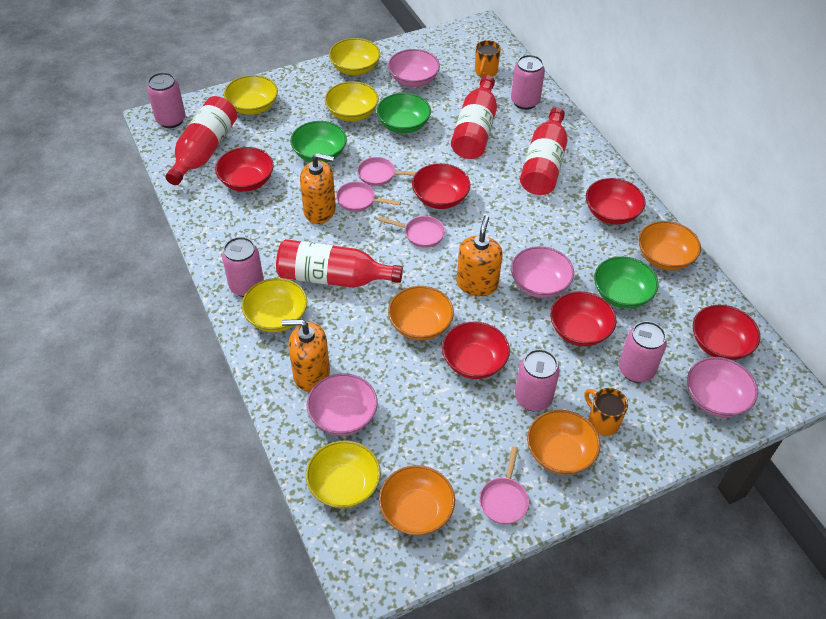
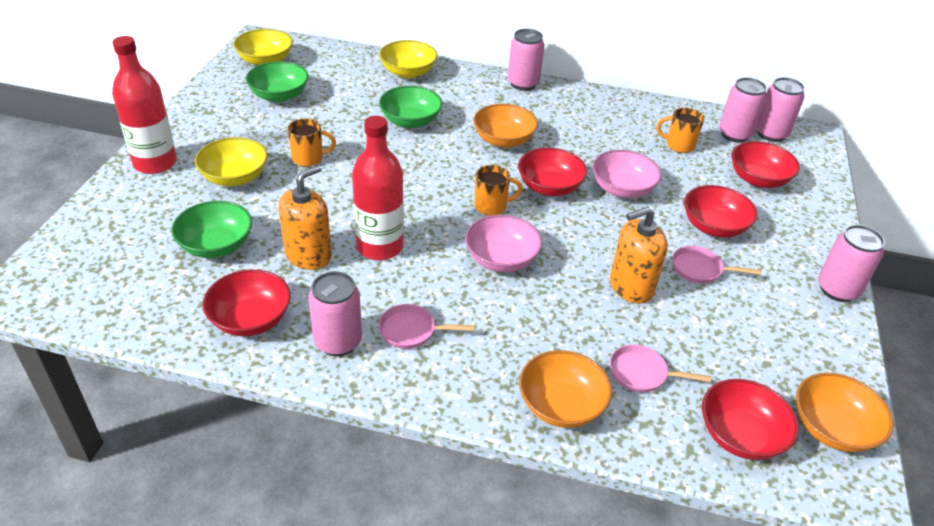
orange bowl: [379,465,455,536] [388,286,454,340] [527,410,600,475] [638,221,701,270] = 4 -> [473,104,538,148] [519,350,612,428] [796,373,894,452] = 3
orange mug: [475,40,501,77] [584,388,628,436] = 2 -> [287,118,336,167] [474,165,523,216] [657,108,704,153] = 3
orange soap dispenser: [282,319,330,392] [300,153,336,224] [457,215,503,296] = 3 -> [278,165,332,270] [610,207,668,304] = 2
pink bowl: [307,373,378,435] [388,49,440,87] [511,246,574,298] [687,357,758,417] = 4 -> [465,215,542,272] [592,150,662,198] = 2
pink pan: [336,182,401,212] [357,157,417,186] [378,216,445,248] [479,446,529,524] = 4 -> [378,304,475,349] [610,344,711,393] [672,246,762,284] = 3
red bottle: [165,96,237,185] [276,239,403,288] [451,75,497,159] [520,107,568,195] = 4 -> [112,36,177,174] [352,116,404,260] = 2
red bowl: [215,147,274,192] [412,163,470,209] [442,322,510,379] [550,291,616,346] [586,178,645,225] [693,305,760,360] = 6 -> [203,269,291,336] [518,148,587,196] [684,185,758,238] [702,379,799,460] [731,141,800,188] = 5
yellow bowl: [224,75,278,115] [242,278,307,332] [306,440,381,509] [325,81,379,122] [329,38,380,75] = 5 -> [195,137,268,186] [233,29,293,66] [379,40,437,78] = 3

